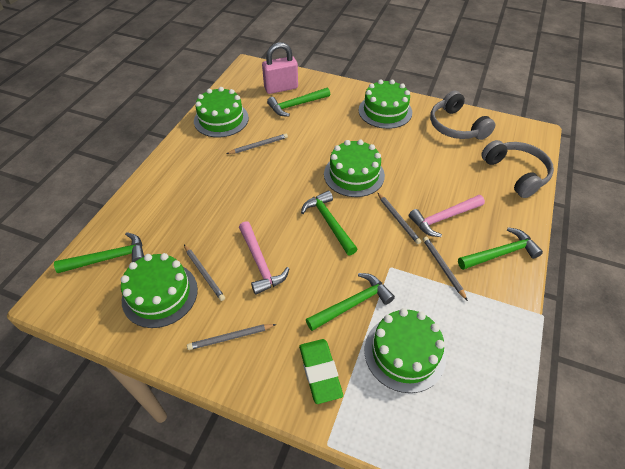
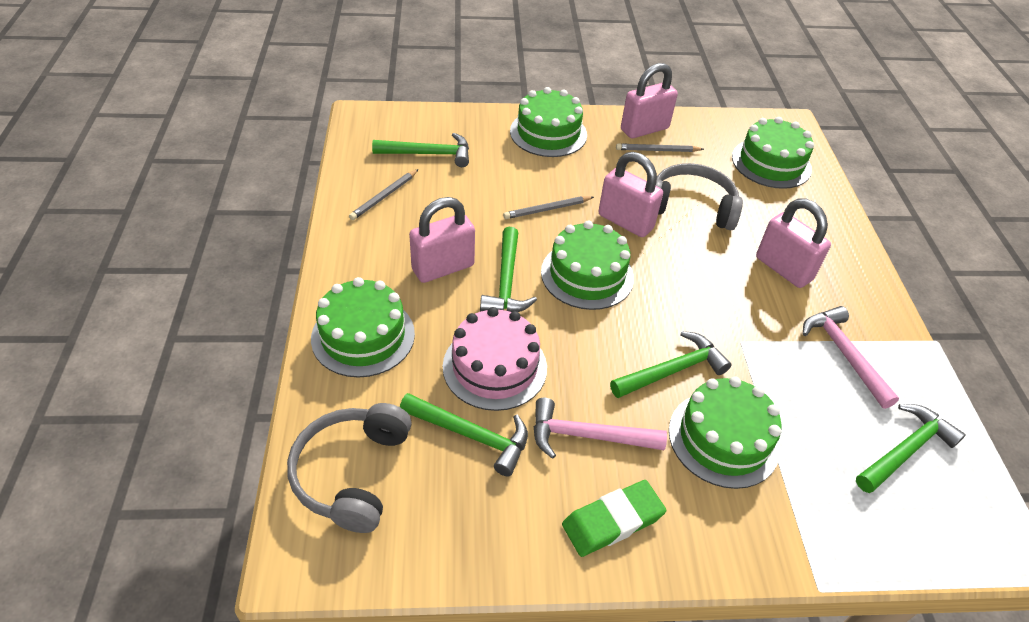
grey pencil: [184,245,225,301] [187,324,277,350] [226,134,288,154] [377,192,421,244] [423,237,468,301] = 5 -> [349,169,418,220] [503,196,594,219] [616,143,704,152] = 3
pink cake: none = 0 -> [443,307,547,411] = 1
pink padlock: [262,42,298,94] = 1 -> [409,197,475,283] [599,152,663,237] [621,63,678,138] [756,198,831,288] = 4

